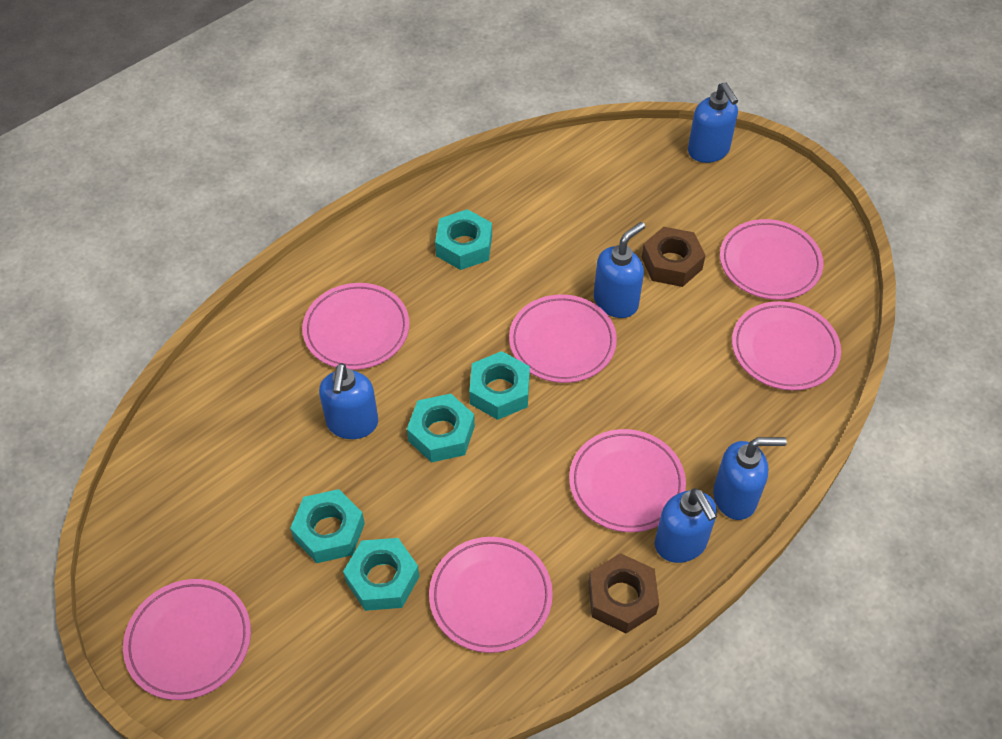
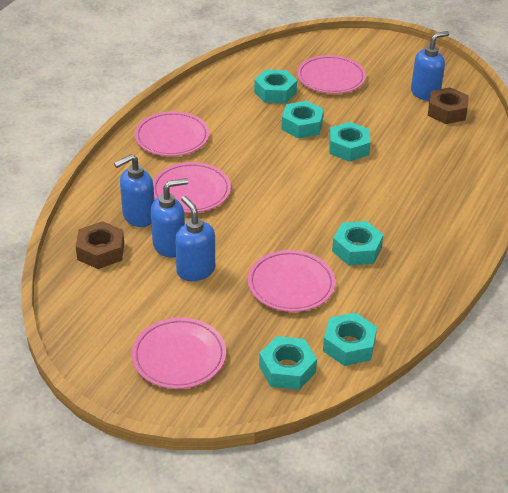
blue soap dispenser: [319,363,378,439] [594,222,645,318] [655,488,717,563] [688,82,738,163] [713,437,787,520] = 5 -> [114,154,154,227] [151,178,188,257] [175,196,215,281] [411,31,449,101] = 4
pink plate: [123,579,251,700] [302,283,410,370] [429,537,553,653] [509,294,617,383] [569,429,686,532] [720,219,823,300] [732,301,841,391] = 7 -> [132,317,226,389] [135,111,209,156] [153,162,231,213] [248,250,335,312] [297,55,366,94] = 5
turquoise nut: [290,489,365,563] [343,538,420,611] [407,393,475,463] [435,209,492,270] [469,351,530,420] = 5 -> [254,70,297,103] [259,336,317,390] [281,101,324,139] [323,312,377,366] [329,122,371,162] [332,221,384,265] = 6

